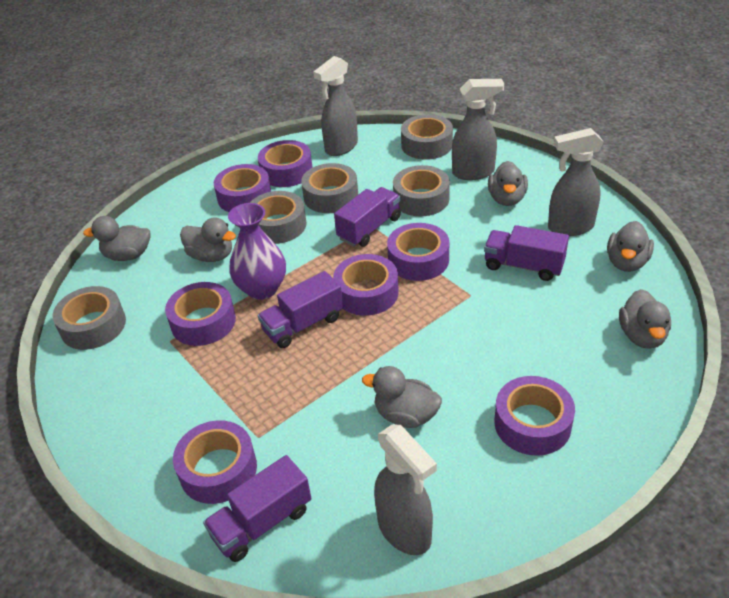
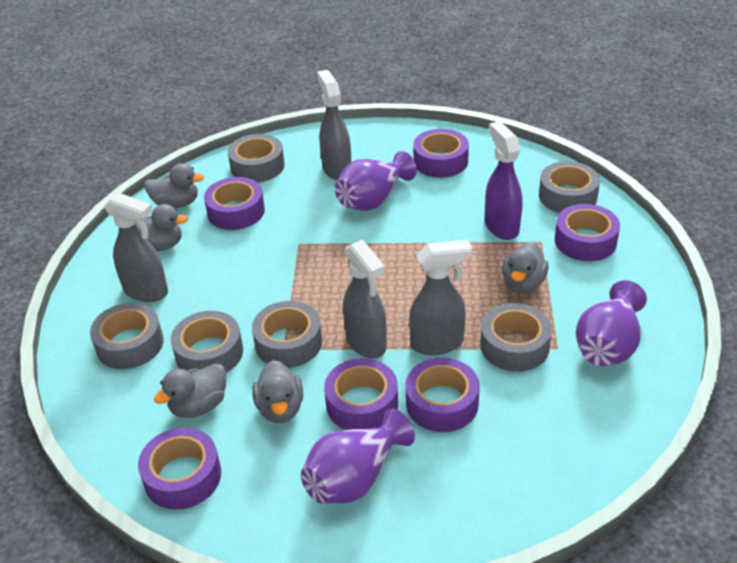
grey duck: [83,216,150,261] [180,217,236,262] [362,366,442,428] [488,161,528,206] [607,221,654,272] [619,289,671,349] = 6 -> [136,204,188,251] [144,163,204,208] [154,363,226,418] [252,360,303,423] [502,242,549,294] = 5
grey tape: [52,286,126,350] [250,191,307,244] [301,163,358,213] [393,165,450,216] [401,114,453,160] = 5 -> [90,303,164,369] [171,311,243,373] [228,134,285,182] [252,301,322,368] [480,303,552,372] [539,161,600,213] = 6
purple spray bottle: none = 0 -> [485,121,522,240] = 1
purple tape: [165,282,236,346] [173,420,257,504] [214,164,271,212] [258,140,313,187] [333,254,399,316] [387,223,449,281] [494,376,575,456] = 7 -> [138,428,221,510] [204,177,265,230] [324,358,398,430] [406,358,480,432] [413,129,469,178] [555,204,620,261] = 6
purple truck: [203,455,311,562] [258,271,343,348] [334,187,401,247] [484,225,569,281] = 4 -> none = 0
purple vase: [228,203,286,300] = 1 -> [301,408,415,504] [335,151,417,211] [576,280,647,366] = 3

